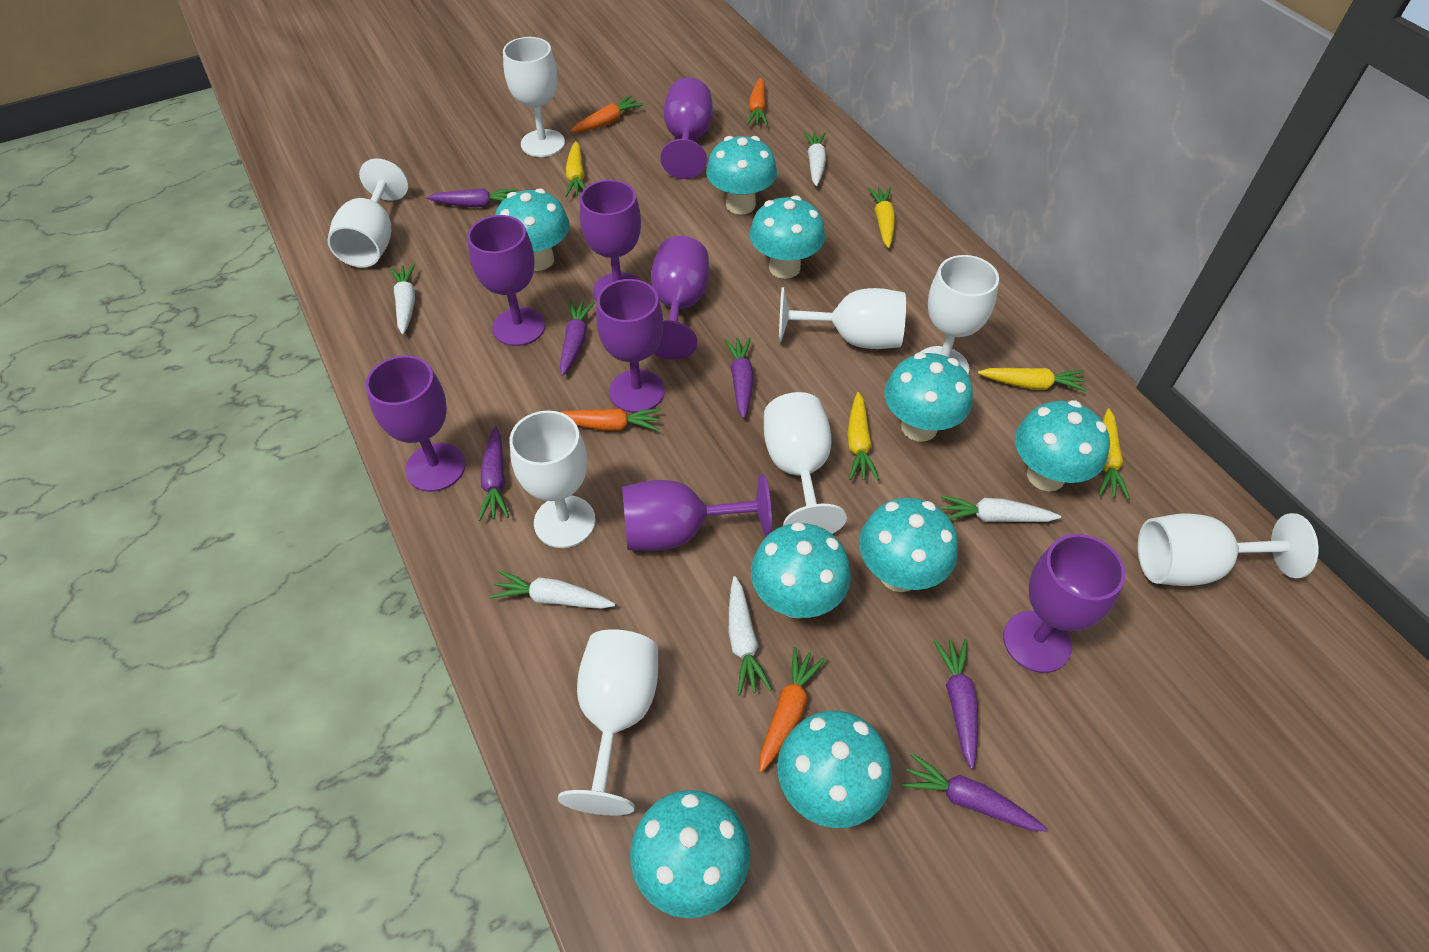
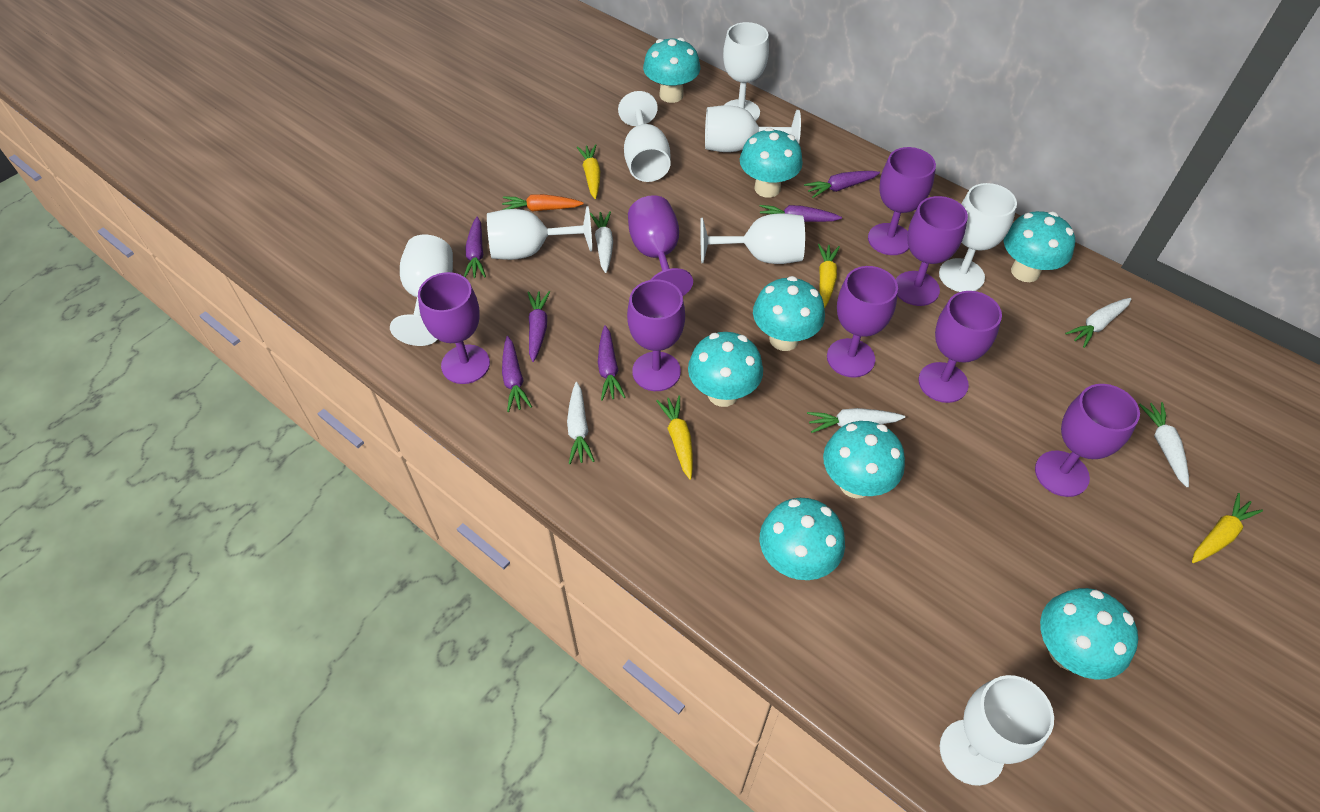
orange carrot: [561,408,661,431] [570,95,643,132] [746,77,768,126] [759,647,826,773] = 4 -> [502,194,584,212] = 1
turquoise mushroom: [495,188,570,271] [630,790,750,918] [706,136,777,215] [749,196,825,279] [751,522,851,618] [777,711,892,828] [859,498,958,592] [884,352,973,442] [1015,400,1110,491] = 9 -> [643,38,700,103] [688,332,763,407] [740,128,803,198] [753,276,825,351] [760,498,845,580] [823,421,905,499] [1004,211,1075,282] [1040,588,1138,679] = 8
yellow carrot: [565,141,586,197] [847,392,879,481] [868,187,895,248] [978,368,1087,392] [1099,408,1130,500] = 5 -> [577,144,600,199] [656,395,693,480] [818,244,840,309] [1192,493,1263,563] = 4

